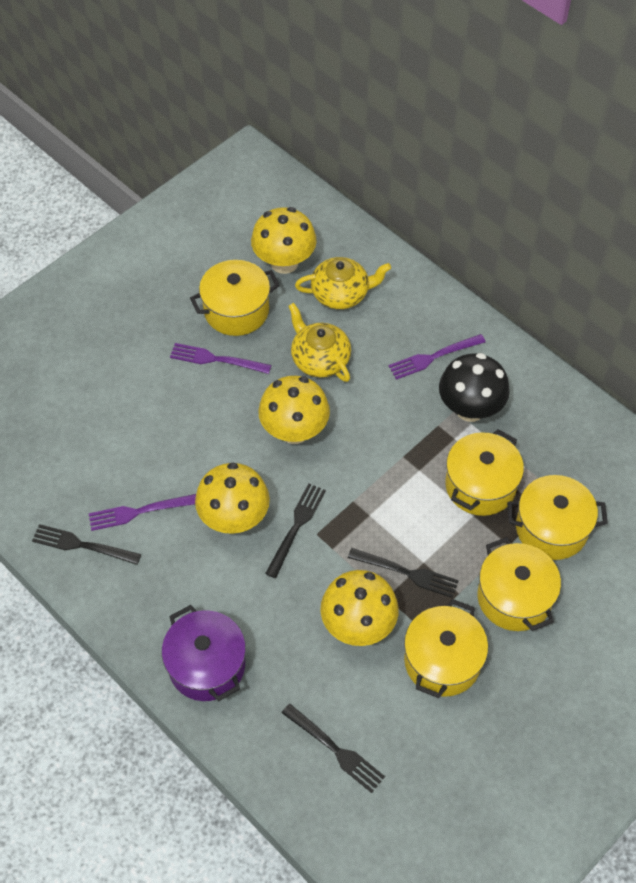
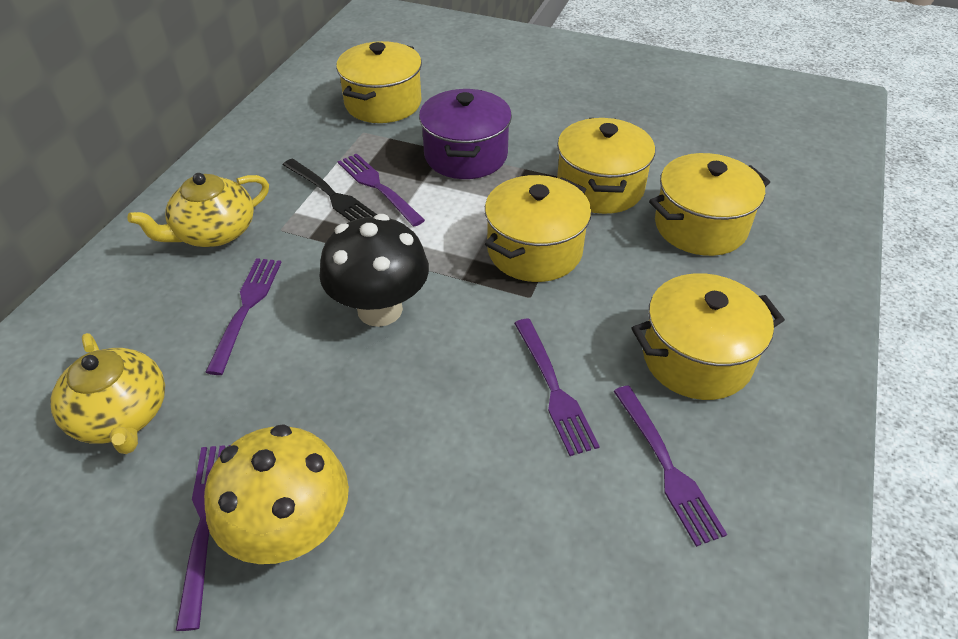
black fork: [32,524,141,565] [265,483,326,578] [282,704,385,793] [348,548,459,598] = 4 -> [283,158,377,221] = 1
purple fork: [88,494,196,531] [170,343,271,374] [389,334,485,380] = 3 -> [176,445,230,631] [206,258,282,375] [337,153,425,226] [514,319,600,456] [614,385,727,547] = 5
yellow mushroom: [195,463,270,534] [251,207,317,274] [258,376,330,444] [320,570,399,646] = 4 -> [204,424,349,564] = 1

